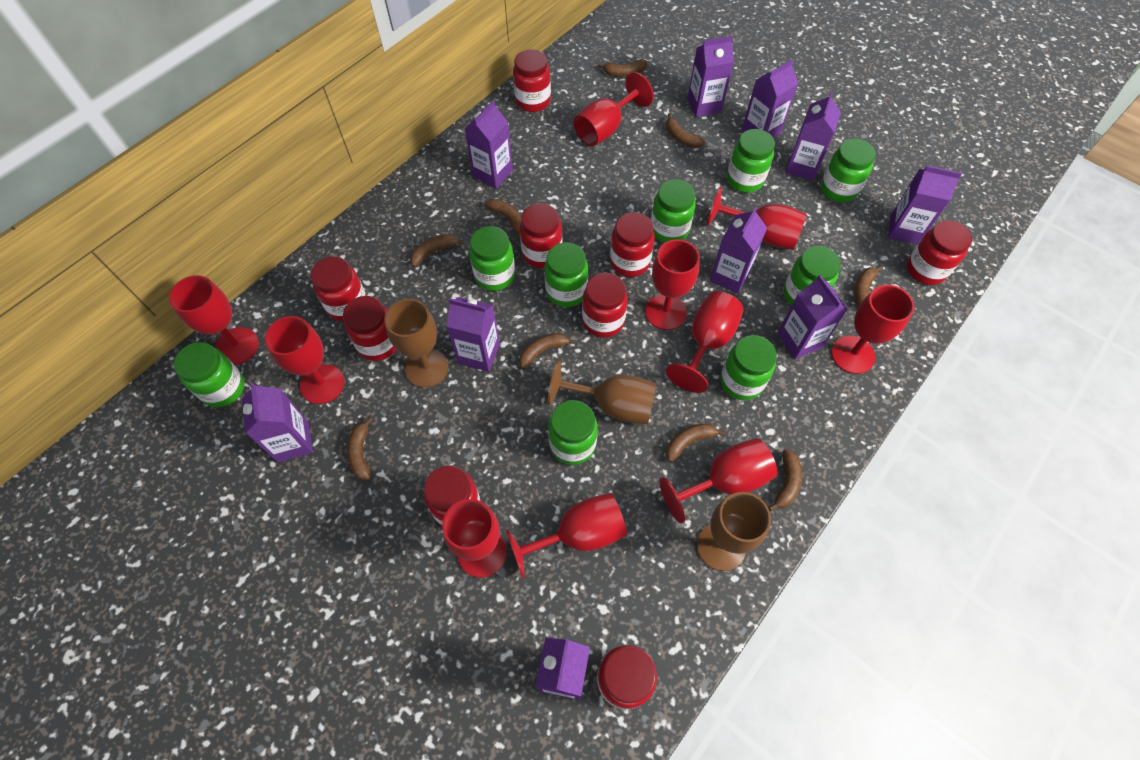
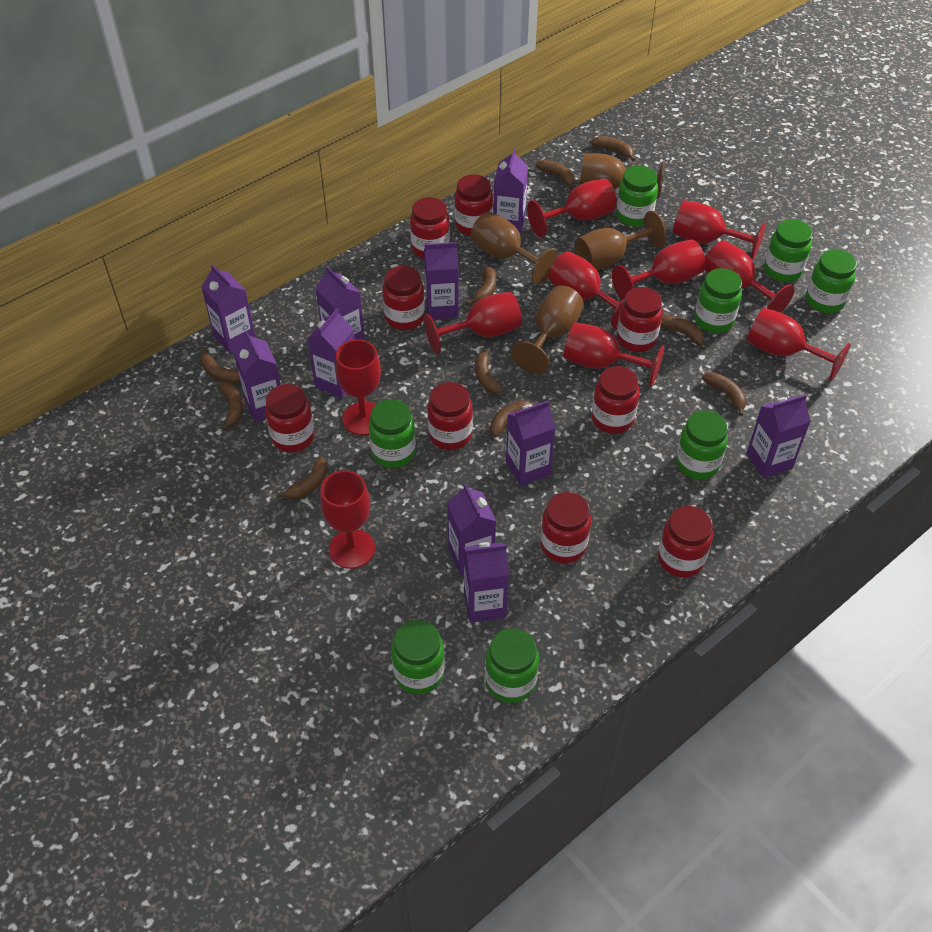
brown banana: [347,417,373,480] [410,234,464,267] [485,199,521,238] [519,333,576,369] [598,59,647,76] [666,113,705,148] [666,423,726,462] [768,449,802,511] [854,265,883,307] = 9 -> [200,348,241,384] [219,382,243,431] [276,457,328,500] [466,266,496,305] [475,347,503,394] [490,400,536,437] [536,160,575,190] [590,136,635,161] [660,315,705,350] [702,372,747,416] = 10
brown goblet: [385,299,448,388] [548,361,656,424] [697,492,771,571] = 3 -> [471,212,558,284] [511,285,584,374] [575,211,666,270] [580,153,665,198] = 4
green jar: [174,342,245,407] [469,226,515,291] [544,242,588,307] [548,400,598,465] [651,179,696,243] [720,335,777,400] [727,129,775,193] [784,246,841,306] [821,139,876,203] = 9 -> [369,399,416,468] [391,620,445,694] [485,628,539,703] [616,165,658,227] [676,410,728,479] [695,268,742,333] [764,219,813,282] [806,249,857,313] = 8

